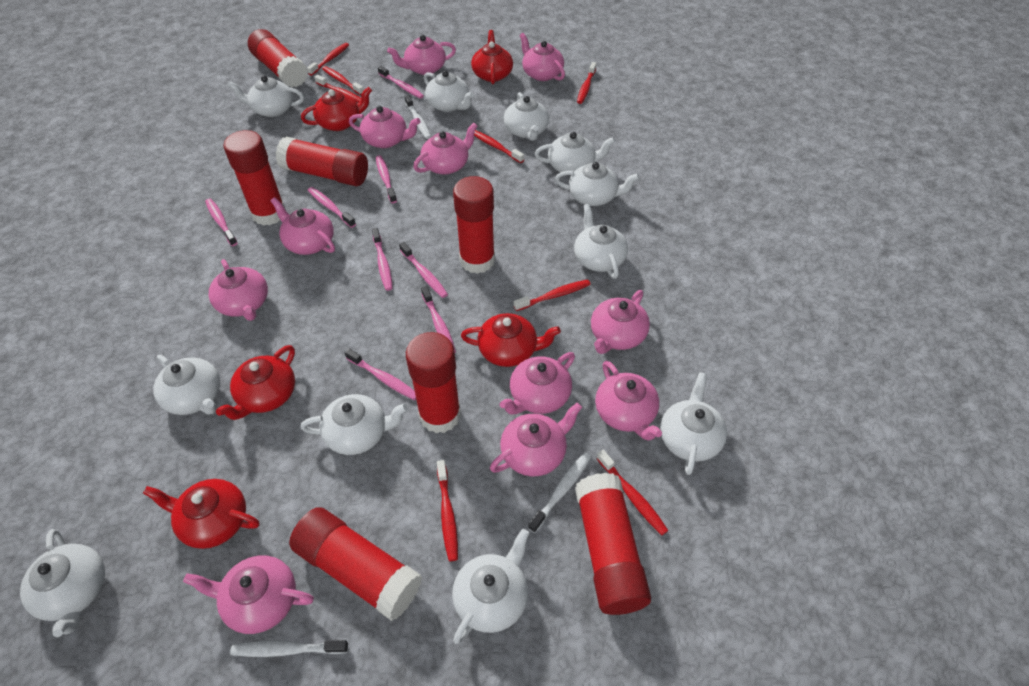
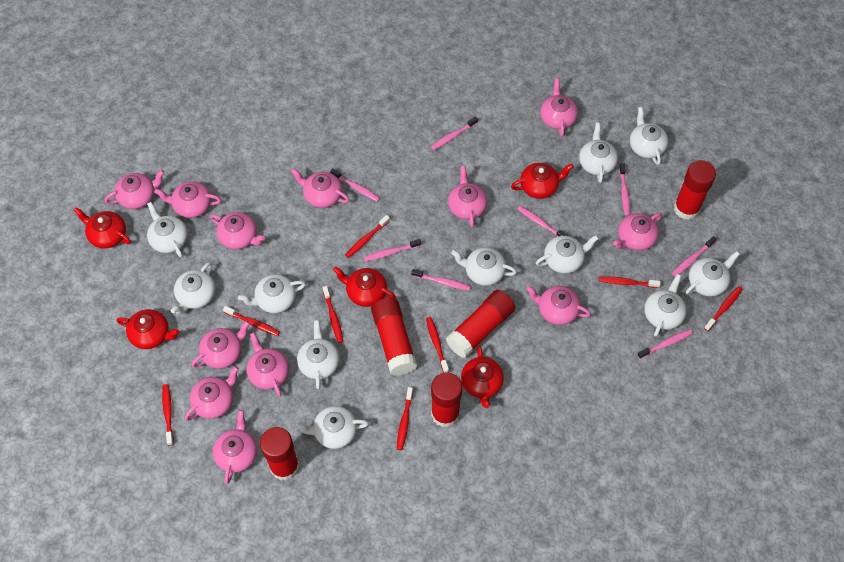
pink teapot: [183,556,314,634] [209,259,268,321] [271,197,335,255] [349,106,421,148] [387,35,456,75] [413,123,477,175] [490,402,582,477] [500,352,575,415] [520,33,565,81] [591,290,650,354] [595,361,662,441] = 11 -> [105,170,165,209] [154,181,221,218] [185,366,239,421] [192,321,250,369] [210,212,265,249] [213,410,257,484] [246,332,289,397] [291,168,349,208] [448,166,487,228] [526,286,591,325] [540,78,578,137] [613,213,662,251] = 12
red glue stick: [223,130,286,226] [248,29,308,88] [276,136,368,186] [289,507,422,621] [406,332,461,433] [453,176,495,274] [575,473,651,615] = 7 -> [260,427,299,480] [371,298,417,376] [431,372,463,427] [446,290,516,358] [674,160,716,220] = 5
white toothbrush: [230,640,348,657] [404,95,431,139] [528,453,591,533] = 3 -> none = 0

